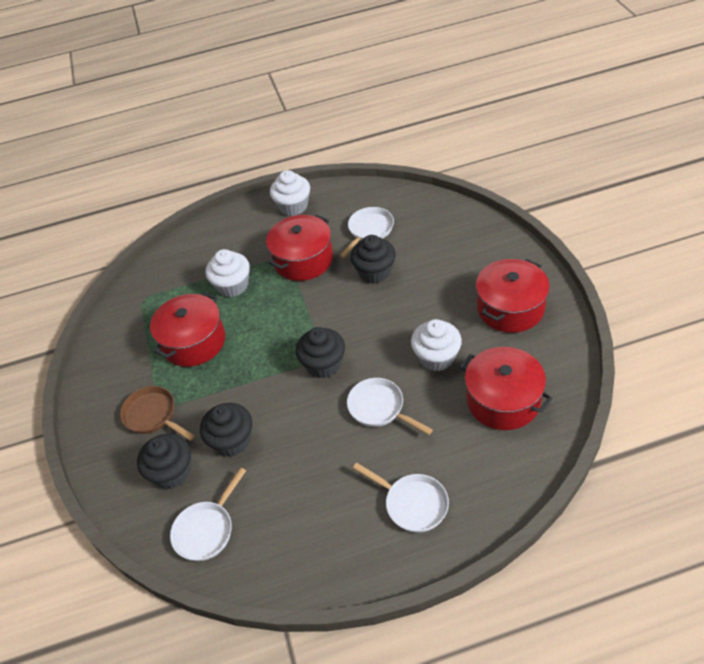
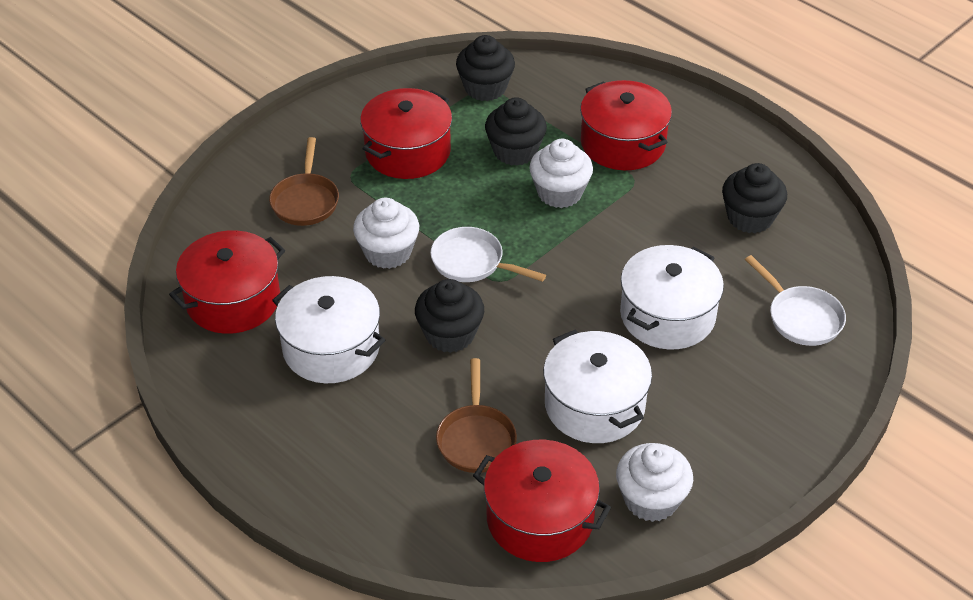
brown pan: [120,386,195,441] = 1 -> [269,137,339,226] [436,358,517,473] = 2
white pan: [170,467,246,561] [340,207,394,258] [347,378,433,435] [353,463,449,533] = 4 -> [430,227,546,282] [745,255,846,346] = 2
white pot: none = 0 -> [272,276,385,383] [543,330,652,443] [620,245,724,350] = 3

